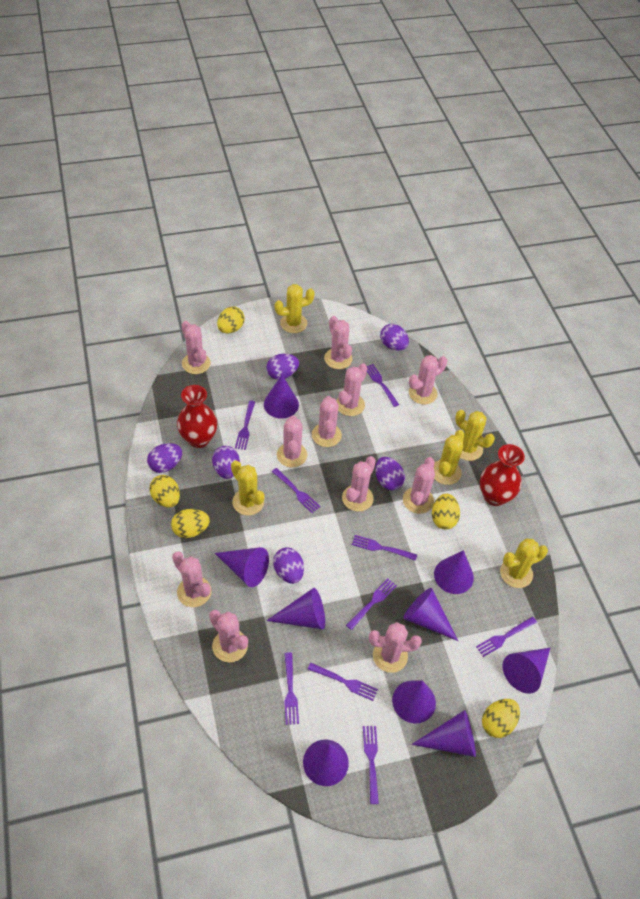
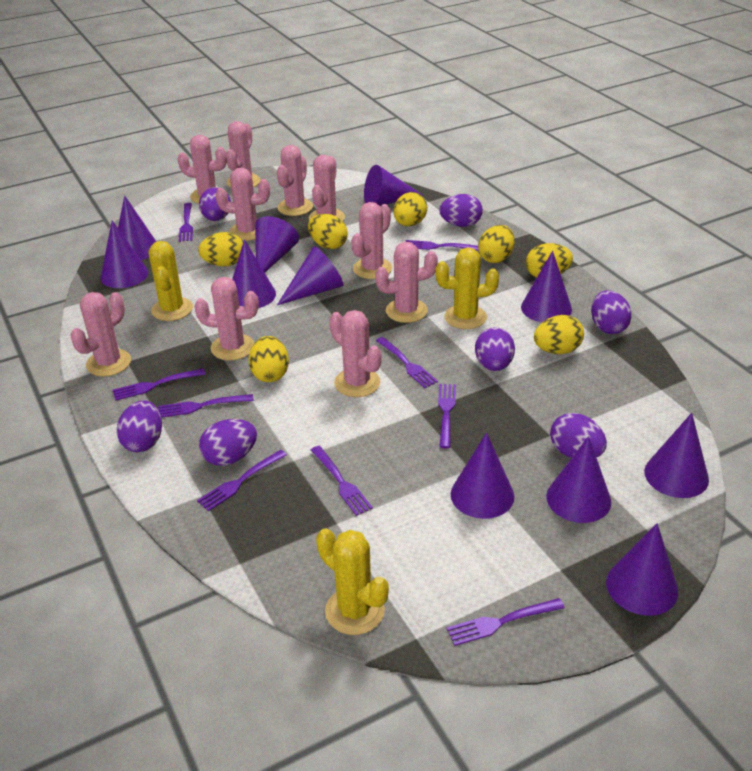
pink cactus: [172,552,212,607] [181,321,211,374] [209,610,248,662] [277,416,307,467] [312,396,342,447] [324,316,352,369] [336,363,367,416] [342,456,376,512] [369,622,422,673] [403,457,435,514] [409,355,447,405] = 11 -> [71,292,131,376] [178,135,227,204] [194,277,259,361] [215,168,270,241] [226,121,261,188] [277,145,313,216] [309,155,345,221] [329,310,382,397] [351,202,392,279] [375,242,438,323] = 10
purple cone: [215,547,269,587] [264,375,299,419] [266,588,325,629] [303,740,349,786] [392,680,436,723] [403,588,458,641] [412,710,476,757] [434,550,474,594] [502,648,550,694] = 9 -> [101,220,148,288] [118,195,156,260] [232,239,276,308] [255,216,299,272] [277,246,344,305] [364,165,423,206] [451,433,514,519] [521,251,572,322] [546,436,611,523] [606,523,678,616] [644,413,709,498] = 11
purple egg: [147,443,182,473] [212,446,240,479] [266,354,299,380] [273,547,304,584] [375,457,405,490] [380,324,409,350] = 6 -> [117,401,162,452] [199,187,231,221] [199,419,257,466] [439,194,483,227] [475,327,515,371] [550,413,607,458] [591,290,632,334] = 7
red vase: [177,385,217,448] [480,444,525,506] = 2 -> none = 0
yellow cactus: [231,460,264,515] [275,284,315,333] [433,430,465,485] [455,410,495,461] [500,538,548,588] = 5 -> [149,241,193,321] [316,528,389,635] [436,247,499,329] = 3
yellow egg: [149,475,180,507] [171,509,210,538] [217,307,245,333] [432,493,460,529] [482,699,520,738] = 5 -> [198,232,243,267] [249,336,289,382] [308,214,348,249] [394,192,427,226] [478,225,515,263] [526,243,573,278] [534,315,584,354] = 7

